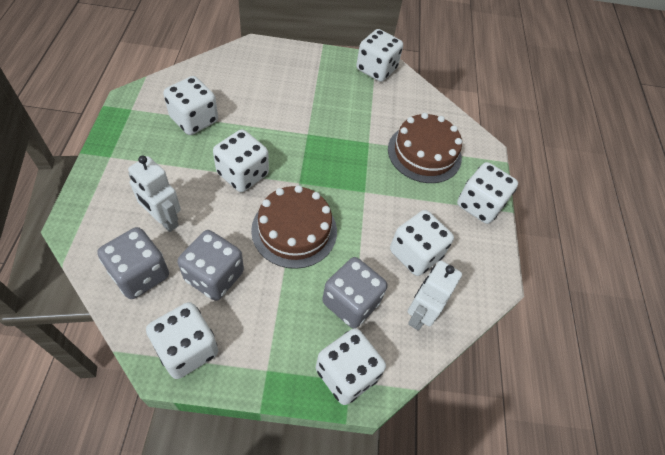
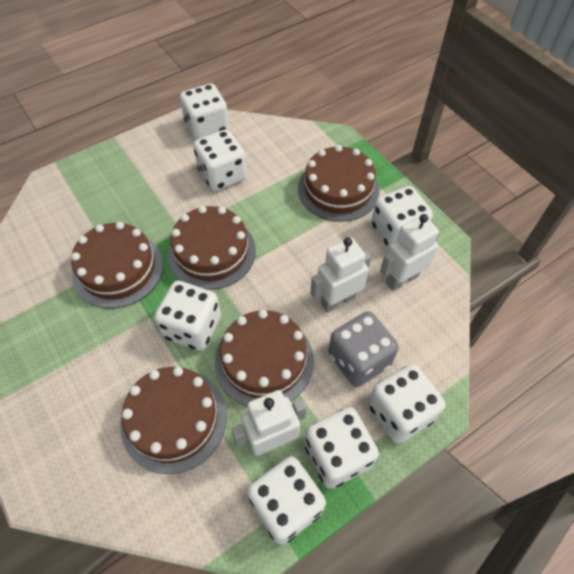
brown cake: [251,185,337,269] [388,113,462,183] = 2 -> [71,222,163,308] [121,367,227,474] [168,206,256,290] [215,310,314,407] [298,145,379,222] = 5
grey dice: [97,227,169,299] [178,230,244,301] [322,257,388,328] = 3 -> [328,311,399,387] = 1
white robot: [128,156,181,232] [408,260,462,331] = 2 -> [231,390,307,456] [310,238,371,313] [380,214,439,291] = 3

